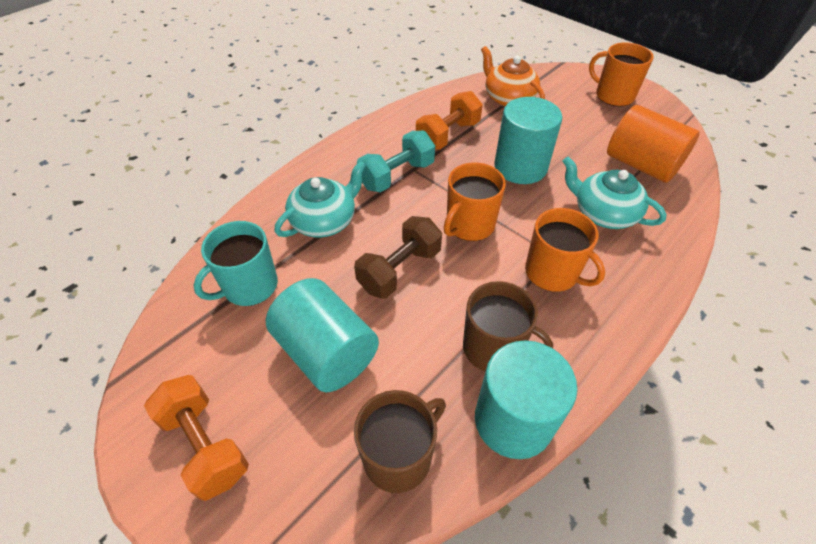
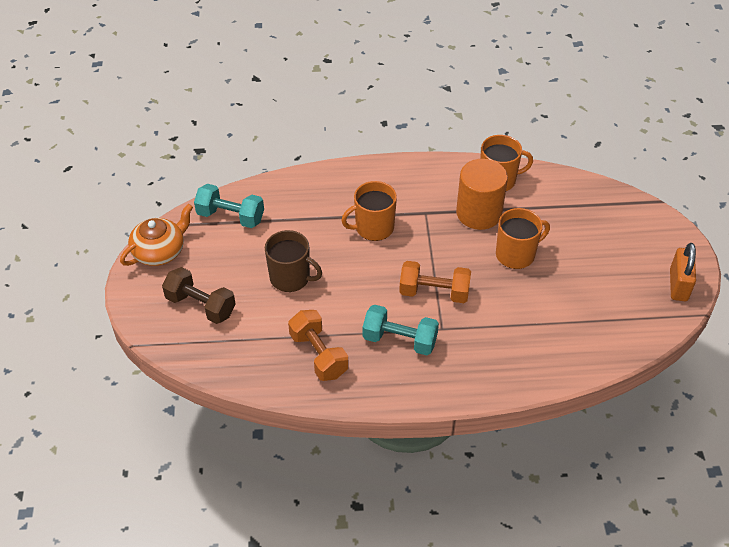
brown mug: [354,390,446,493] [463,281,553,372] = 2 -> [265,230,322,292] = 1
orange padlock: none = 0 -> [670,243,696,301] = 1
turquoise cylinder: [266,278,379,392] [475,340,578,459] [494,97,562,184] = 3 -> none = 0
turquoise dumbbell: [357,131,435,192] = 1 -> [194,184,264,228] [363,304,439,355] = 2
turquoise mug: [193,221,278,306] = 1 -> none = 0
turquoise teapot: [274,161,366,238] [563,157,667,229] = 2 -> none = 0

